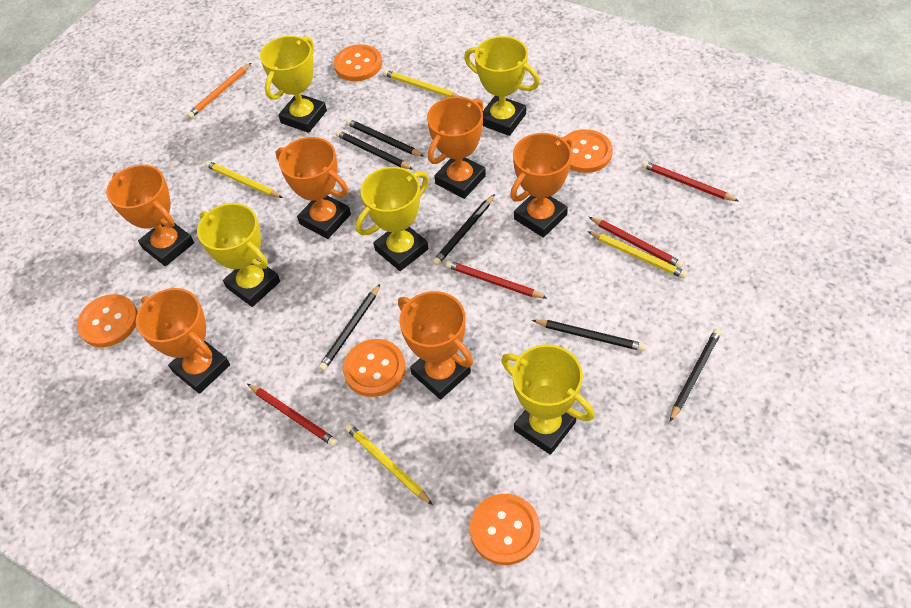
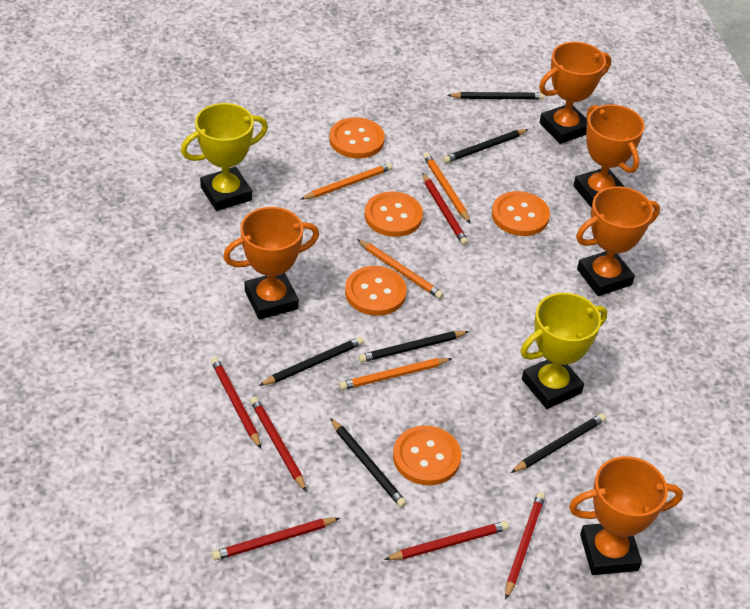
orange pencil: [187,63,251,118] = 1 -> [300,163,393,200] [339,358,453,390] [357,239,444,299] [423,153,470,223] = 4
orange trophy: [106,165,194,266] [136,288,230,394] [276,137,351,239] [398,291,473,400] [427,97,486,199] [510,133,572,238] = 6 -> [223,207,319,320] [539,42,611,144] [569,456,683,575] [573,104,645,208] [576,186,660,296] = 5
red pencil: [247,384,337,446] [446,261,547,298] [589,217,684,268] [641,161,738,201] = 4 -> [211,357,261,449] [212,518,340,561] [250,397,307,492] [384,521,509,560] [422,173,468,246] [505,492,545,600] = 6
yellow pencil: [205,161,283,198] [345,424,433,505] [383,70,461,97] [588,231,687,279] = 4 -> none = 0
yellow trophy: [197,203,280,307] [260,36,327,133] [356,167,429,271] [464,36,540,136] [501,344,595,455] = 5 -> [181,103,268,211] [521,293,607,409] = 2

